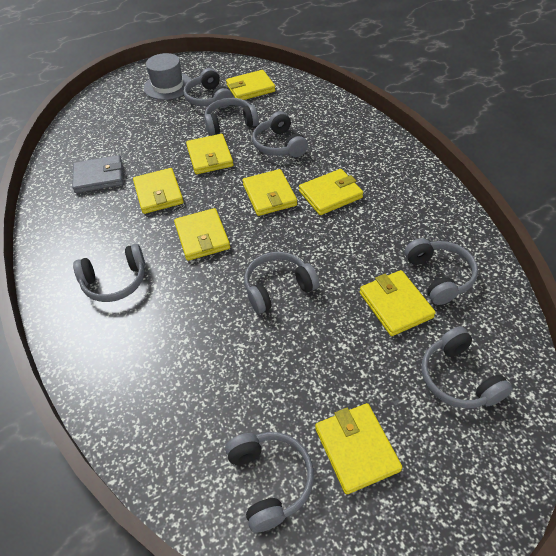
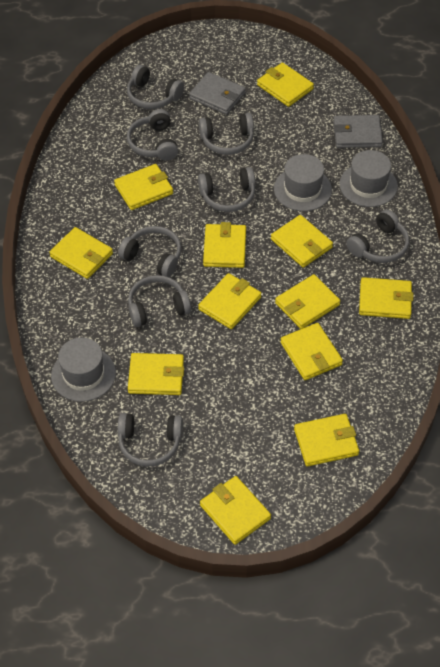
grey hat: [144,53,191,100] = 1 -> [51,337,116,402] [274,154,332,211] [340,150,398,207] = 3
grey wallet: [72,155,123,193] = 1 -> [189,72,246,115] [333,115,383,148] = 2
yellow wallet: [133,168,184,214] [174,208,230,261] [186,134,234,174] [226,70,276,100] [243,169,297,216] [299,169,363,215] [315,403,402,495] [360,270,436,336] = 8 -> [49,227,113,279] [114,164,173,210] [128,353,184,395] [198,273,261,329] [200,476,271,545] [203,222,246,268] [257,62,314,107] [271,215,333,268] [275,274,340,329] [280,323,343,380] [294,414,359,466] [359,277,413,319] = 12

